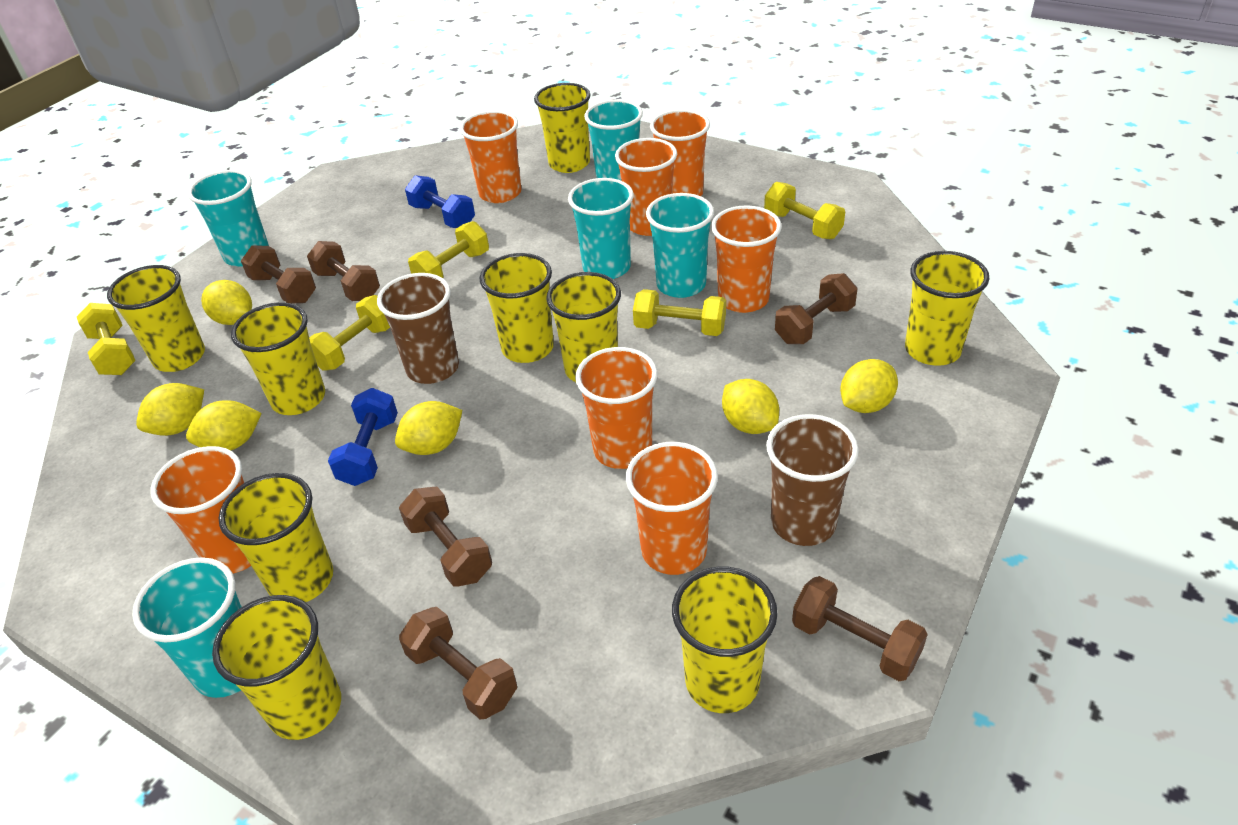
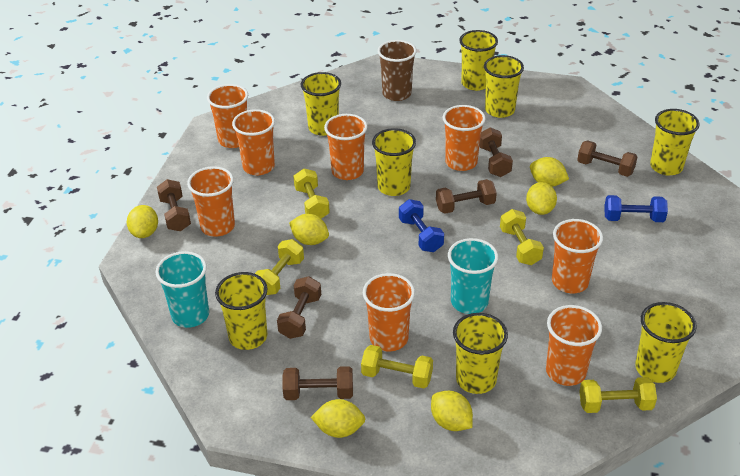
brown cup: [377,273,459,384] [766,414,859,546] = 2 -> [378,40,417,101] = 1
orange cup: [150,446,251,574] [460,111,521,203] [575,347,658,469] [615,138,677,236] [626,442,718,575] [650,110,710,196] [711,205,782,313] = 7 -> [187,166,235,237] [207,84,248,148] [232,109,275,175] [324,114,368,180] [363,273,415,351] [443,105,486,171] [546,305,602,386] [552,219,603,293] = 8
turquoise cup: [132,557,242,698] [188,170,269,267] [568,178,634,279] [584,99,643,181] [646,193,714,298] = 5 -> [155,251,209,328] [448,238,498,314] = 2
yellow cup: [107,265,205,372] [212,595,341,740] [219,473,333,602] [231,302,325,415] [480,253,554,363] [534,83,591,173] [546,272,621,382] [672,567,778,713] [905,251,989,366] = 9 -> [215,272,267,350] [301,72,341,136] [372,128,416,196] [453,313,508,394] [459,30,498,91] [484,55,524,118] [635,302,697,383] [650,109,700,175] = 8

